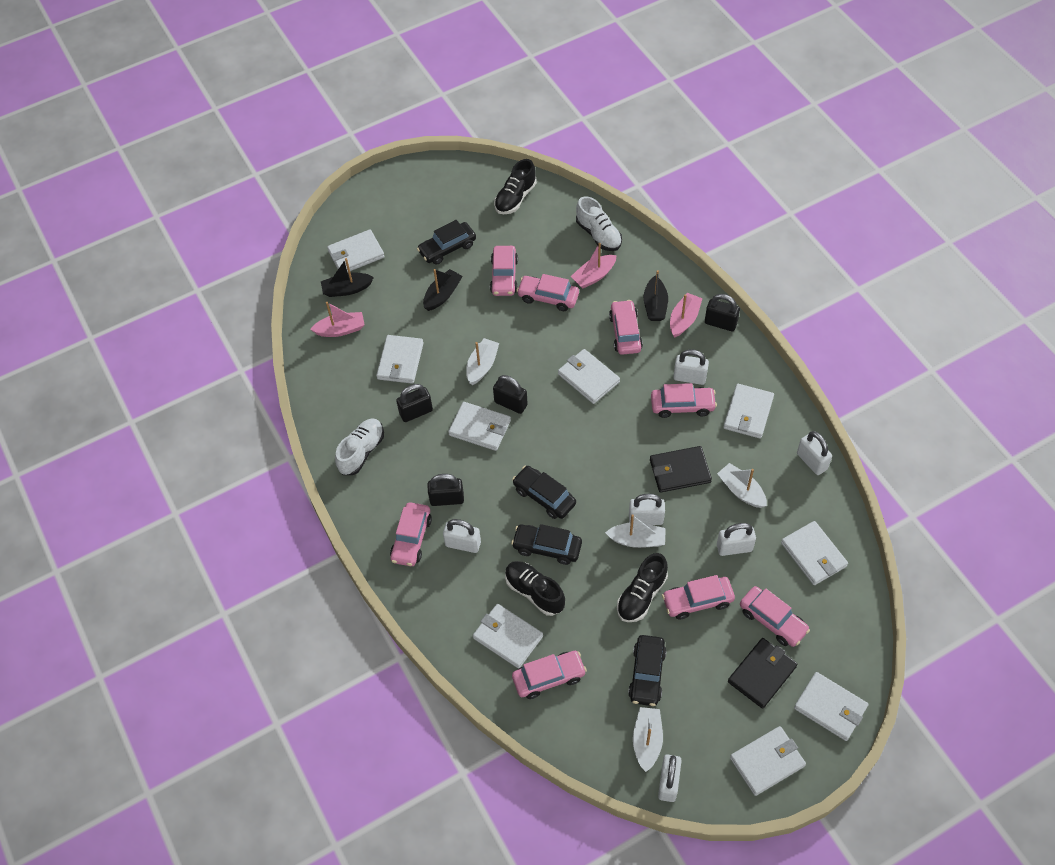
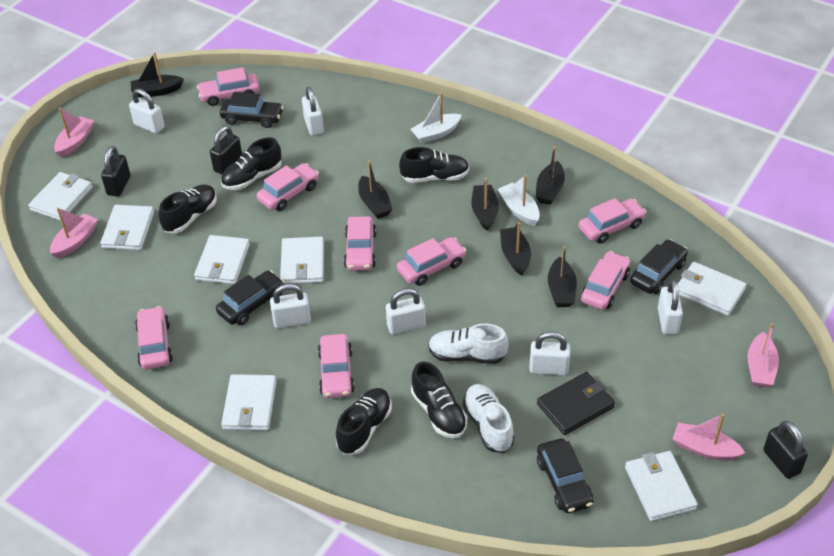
black boat: [321,258,374,297] [423,269,463,311] [643,270,668,321] = 3 -> [131,52,184,97] [358,161,393,219] [471,178,499,231] [500,222,531,276] [536,146,565,205] [548,246,577,307] = 6
black padlock: [396,384,433,422] [428,474,464,506] [493,375,528,414] [705,294,740,331] = 4 -> [101,146,130,197] [210,126,242,174] [763,421,808,479] = 3
black shoe: [494,159,537,214] [505,561,565,616] [617,553,668,622] = 3 -> [159,184,217,233] [221,137,281,190] [336,388,392,455] [399,147,469,183] [411,361,467,438] = 5
black wallet: [650,446,712,493] [728,638,798,709] = 2 -> [537,372,615,435] = 1
pink boat: [310,302,365,337] [570,243,617,289] [670,293,702,338] = 3 -> [50,207,98,259] [54,107,94,157] [673,414,745,461] [747,323,779,388] = 4
white boat: [466,338,499,385] [605,514,666,548] [633,707,663,772] [717,463,767,508] = 4 -> [410,92,461,144] [498,175,540,226] = 2
white wallet: [327,230,385,272] [376,335,424,384] [448,402,511,451] [473,604,543,669] [558,349,620,404] [723,384,774,439] [730,726,806,796] [781,521,848,585] [794,672,869,741] = 9 -> [28,172,93,221] [100,205,154,250] [194,235,250,284] [221,374,276,431] [280,236,324,284] [625,451,698,521] [678,262,746,316] = 7

